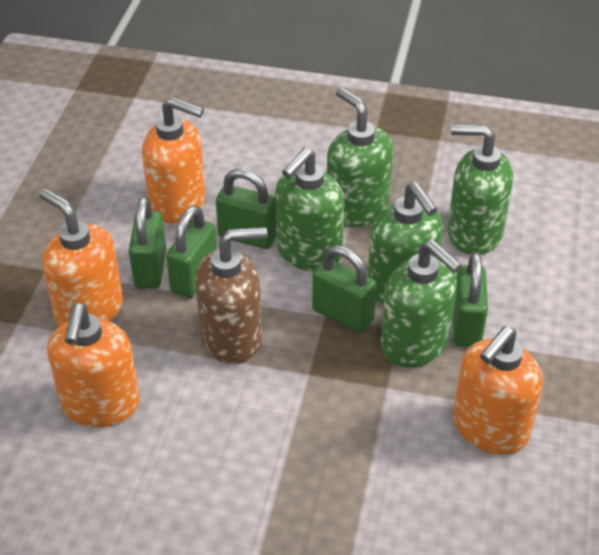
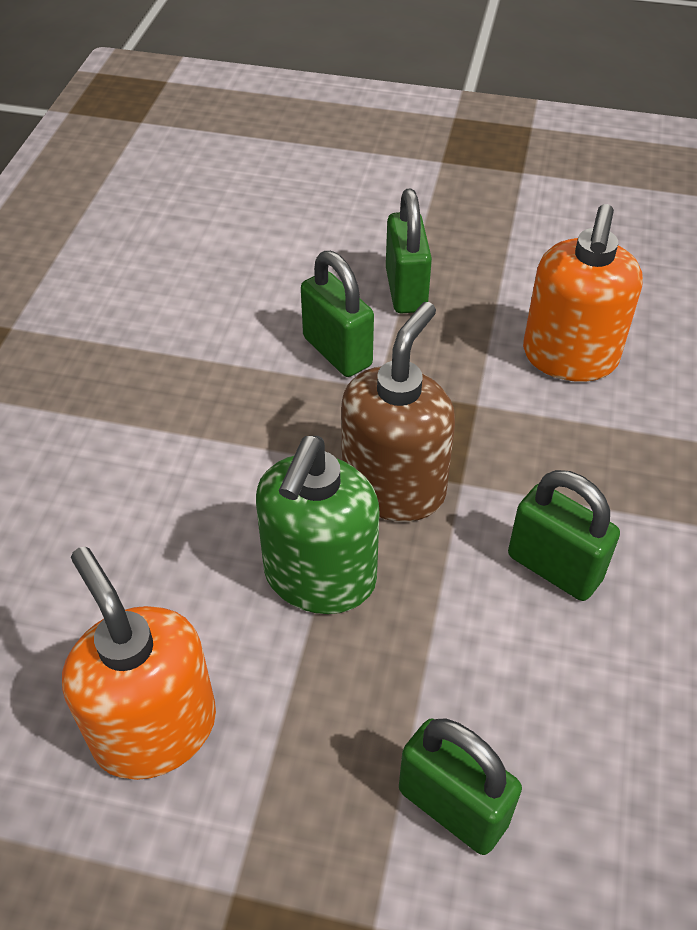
green padlock: [129,196,166,289] [166,205,217,298] [216,168,276,249] [312,245,377,333] [453,252,488,347] = 5 -> [301,251,374,377] [386,189,432,314] [399,718,522,855] [508,470,620,601] = 4
green soap dispenser: [275,148,345,272] [327,87,393,227] [368,182,443,304] [381,240,462,368] [447,124,513,255] = 5 -> [256,436,380,614] = 1
orange soap dispenser: [39,189,123,327] [47,303,140,427] [142,97,205,224] [453,326,543,455] = 4 -> [62,546,216,780] [523,204,643,382] = 2

